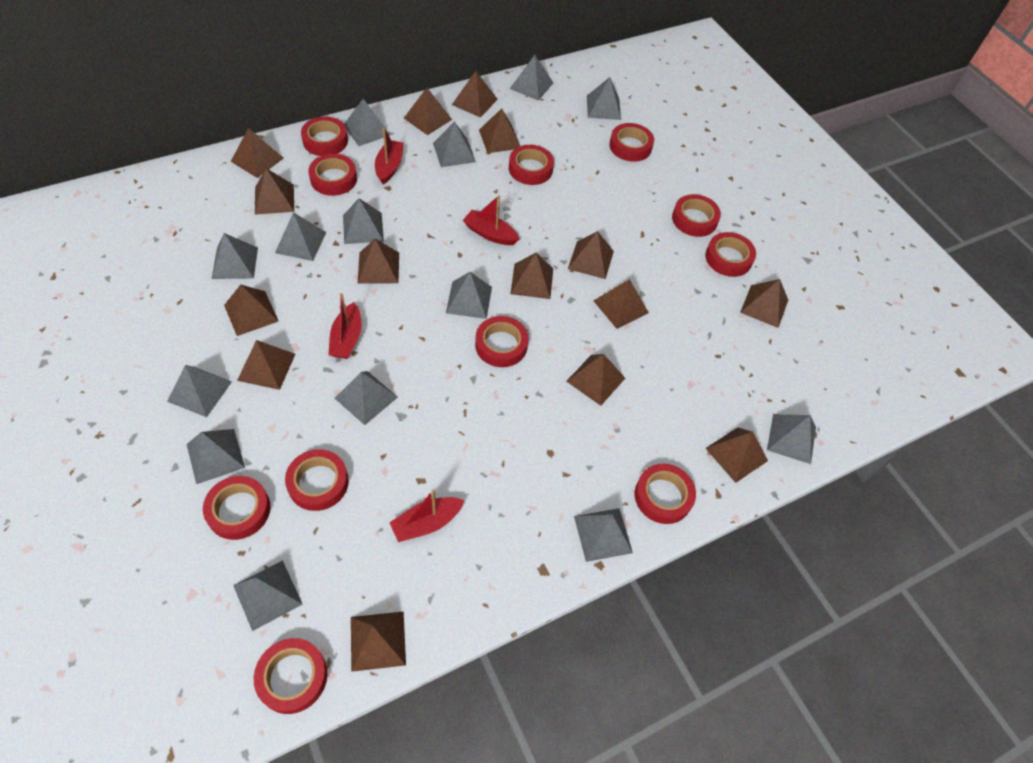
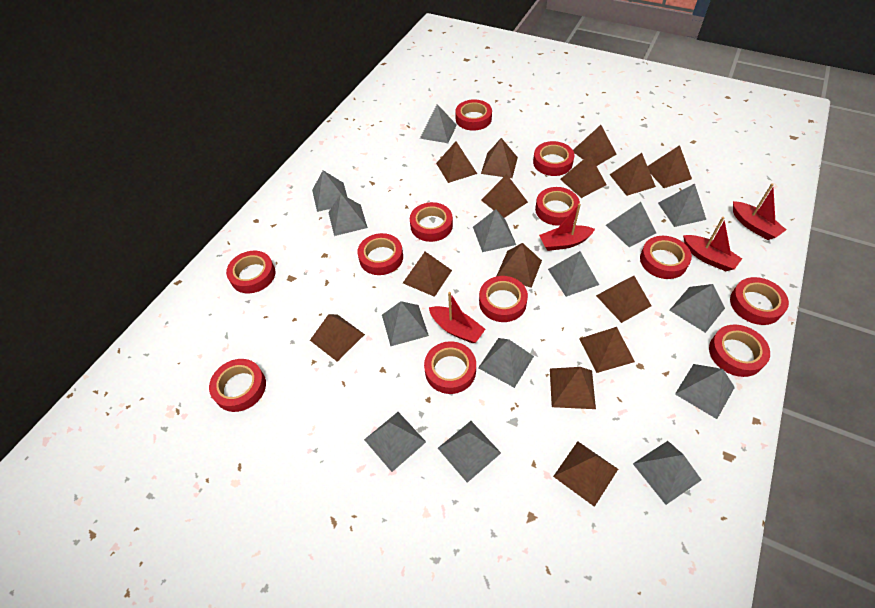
brown pyramid: [224,285,279,336] [231,128,284,178] [237,340,295,390] [255,168,294,215] [351,611,406,672] [358,239,399,283] [404,88,452,135] [452,71,498,118] [479,108,520,153] [511,253,553,299] [566,354,625,406] [568,231,614,279] [594,279,649,329] [705,427,768,483] [740,279,788,328] = 15 -> [310,314,365,361] [403,252,452,297] [436,141,477,183] [481,138,518,178] [481,174,528,218] [497,243,542,288] [550,367,596,409] [553,441,618,507] [560,154,607,198] [573,125,617,166] [579,327,635,373] [596,276,652,323] [610,153,656,196] [648,145,692,188] = 14
red tape: [203,476,270,540] [254,638,327,714] [285,449,349,511] [301,116,348,156] [308,154,357,196] [475,316,528,367] [509,145,554,185] [609,123,654,162] [635,464,696,524] [672,194,721,237] [705,232,756,277] = 11 -> [209,359,266,412] [226,251,275,293] [357,233,403,275] [410,202,453,242] [424,341,476,394] [455,99,492,131] [479,276,528,322] [533,141,574,176] [535,187,580,226] [640,236,692,279] [709,325,770,377] [730,277,789,325] = 12

